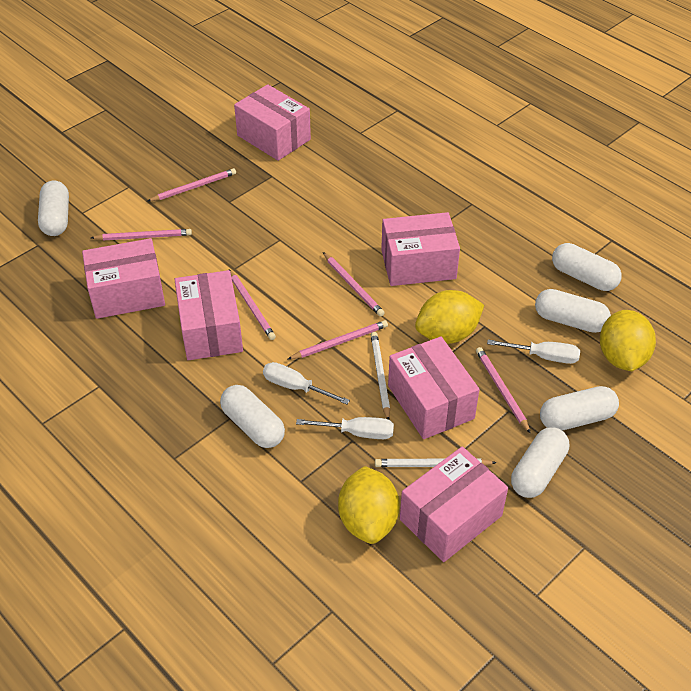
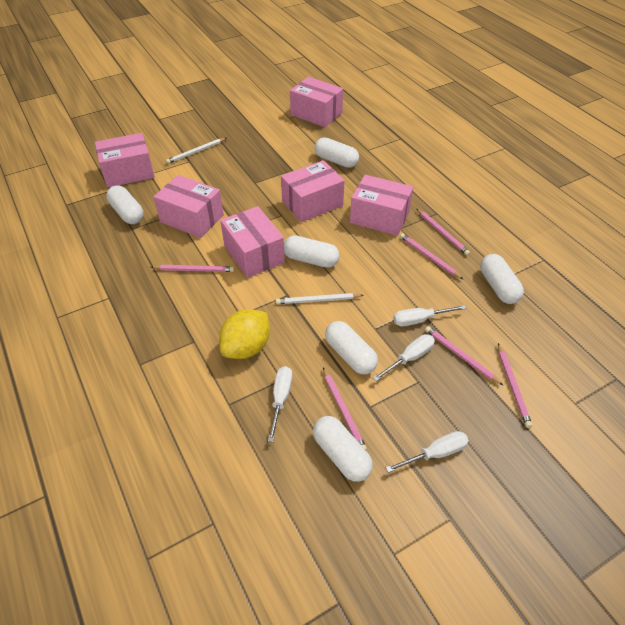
white screwdriver: [263,362,350,405] [296,417,394,439] [487,340,580,364] = 3 -> [268,366,293,442] [373,334,435,381] [386,431,469,473] [393,305,466,326] = 4
yellow lemon: [338,466,400,544] [415,290,484,344] [600,310,656,371] = 3 -> [219,309,270,359] = 1

